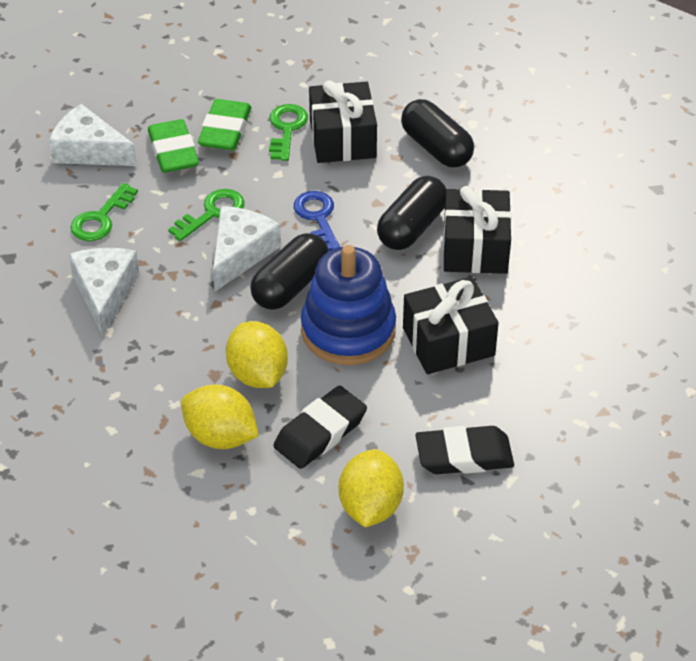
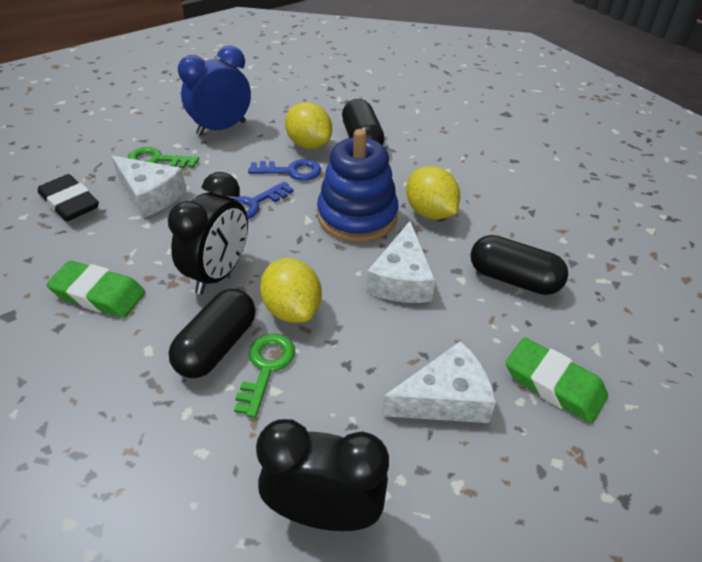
black clock: none = 0 -> [168,172,248,294] [256,419,389,531] = 2
black eraser: [273,385,367,469] [416,426,514,474] = 2 -> [38,174,99,221] = 1
black gift: [309,80,377,163] [403,277,499,374] [443,186,511,274] = 3 -> none = 0
blue clock: none = 0 -> [178,46,251,136] = 1
blue key: [294,191,340,251] = 1 -> [233,181,293,219] [248,159,321,181] = 2
green key: [71,183,138,241] [168,189,245,241] [269,104,308,161] = 3 -> [128,147,199,169] [234,334,295,418] = 2

